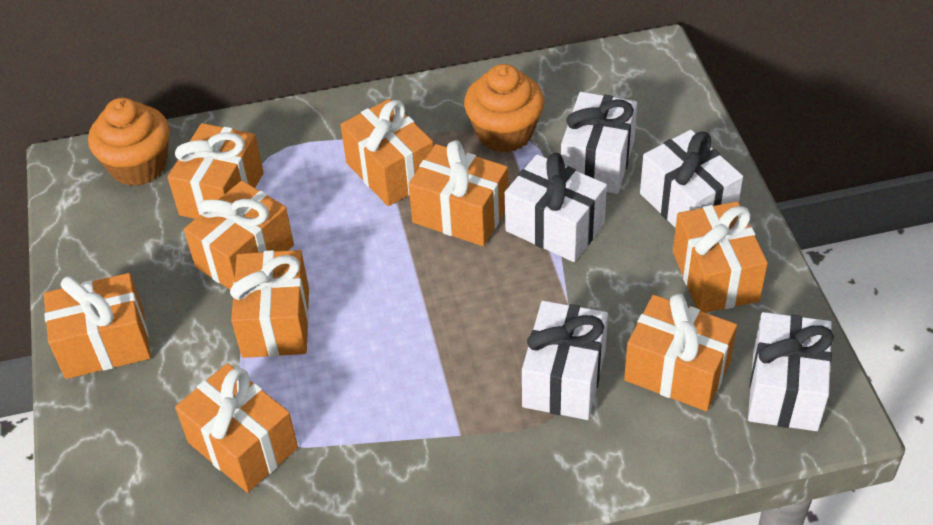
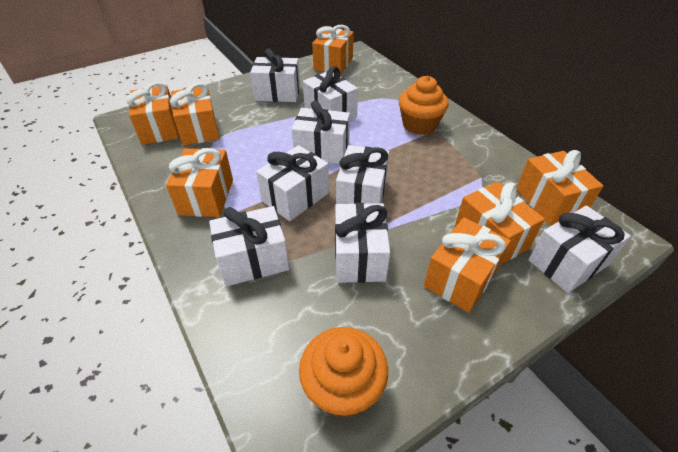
orange gift: [44,273,151,379] [168,123,264,219] [175,363,298,493] [184,181,294,289] [230,250,309,358] [340,99,434,206] [408,140,508,246] [624,293,737,411] [673,201,768,313] = 9 -> [126,82,179,145] [166,148,233,217] [170,83,220,146] [312,25,354,75] [424,217,511,313] [454,182,545,265] [517,150,603,226] = 7
white gift: [505,153,607,262] [522,301,608,420] [561,92,637,194] [640,130,743,228] [748,312,834,431] = 5 -> [209,206,289,286] [250,49,300,102] [256,145,329,221] [292,100,350,164] [303,66,358,120] [335,203,390,283] [336,145,389,204] [528,205,631,293] = 8

